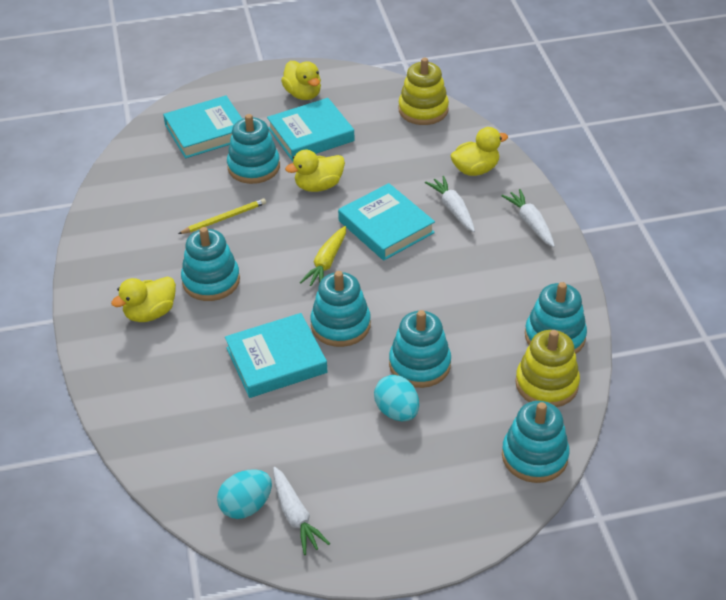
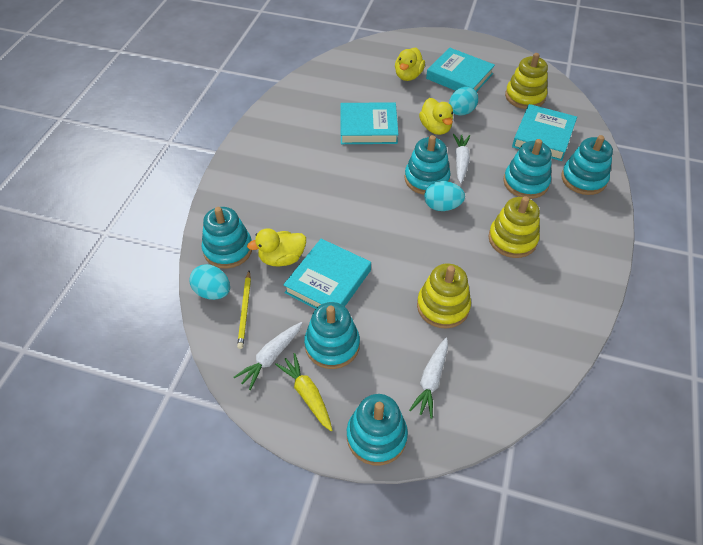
turquoise egg: [217,469,272,519] [374,375,419,421] = 2 -> [190,264,230,300] [424,181,465,211] [449,87,478,115] = 3
yellow duck: [111,277,176,322] [281,61,321,100] [285,150,345,192] [450,127,508,176] = 4 -> [247,228,306,266] [395,47,425,81] [419,98,453,135] = 3
yellow stacking toy: [398,58,449,125] [515,330,580,407] = 2 -> [417,264,471,329] [488,196,540,258] [505,53,548,109] = 3

